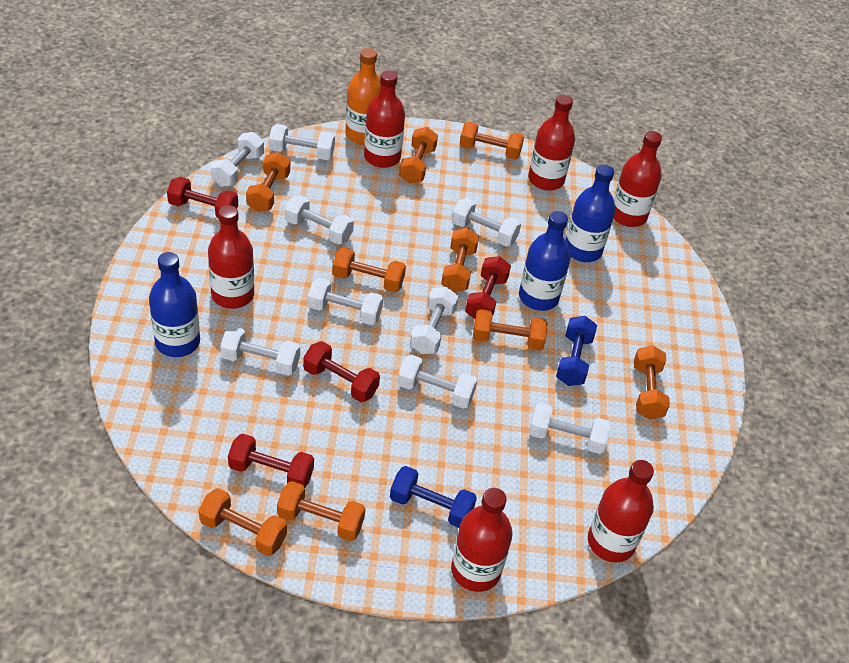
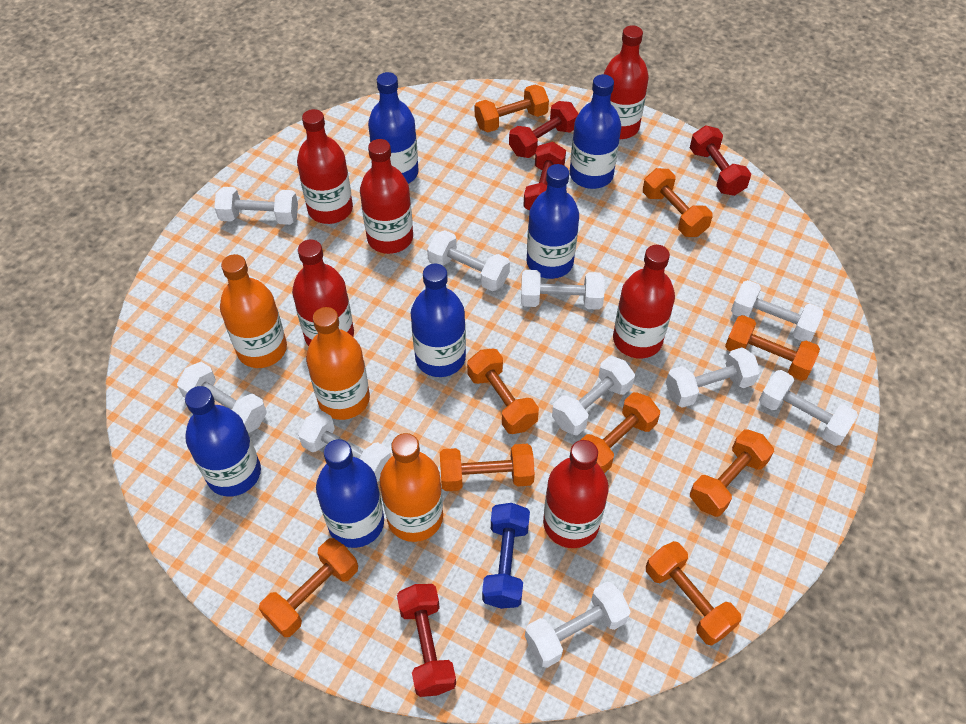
blue bottle: [149,252,200,357] [519,211,571,311] [565,165,615,262] = 3 -> [185,386,261,496] [316,439,384,548] [368,72,419,184] [411,264,466,377] [527,164,579,279] [570,74,621,189] = 6
blue dumbbell: [390,466,477,528] [556,316,597,386] = 2 -> [482,503,530,609] = 1
orange bottle: [345,48,381,145] = 1 -> [220,254,287,368] [306,307,370,420] [380,433,443,542] = 3
white dumbbell: [211,132,264,187] [220,326,300,376] [269,124,335,160] [285,195,354,245] [308,278,383,325] [397,355,477,409] [410,287,458,354] [452,198,521,247] [529,403,611,454] = 9 -> [177,362,267,433] [214,187,298,225] [298,410,391,482] [427,230,510,291] [521,270,605,310] [525,582,631,668] [552,356,635,435] [666,347,760,408] [731,280,823,342] [759,370,858,446] = 10

